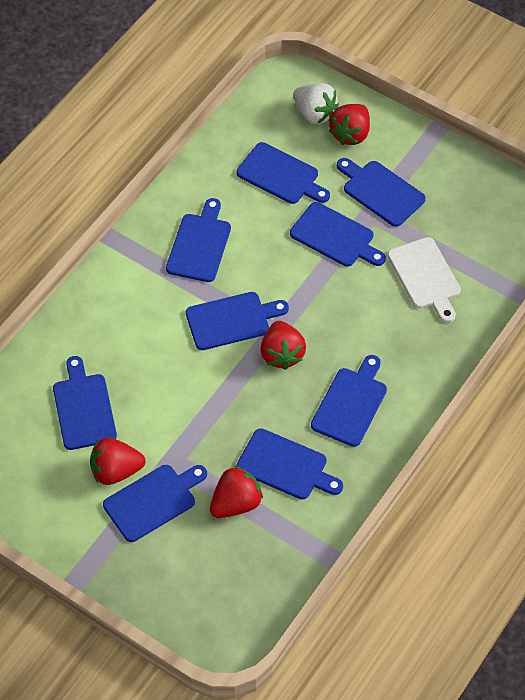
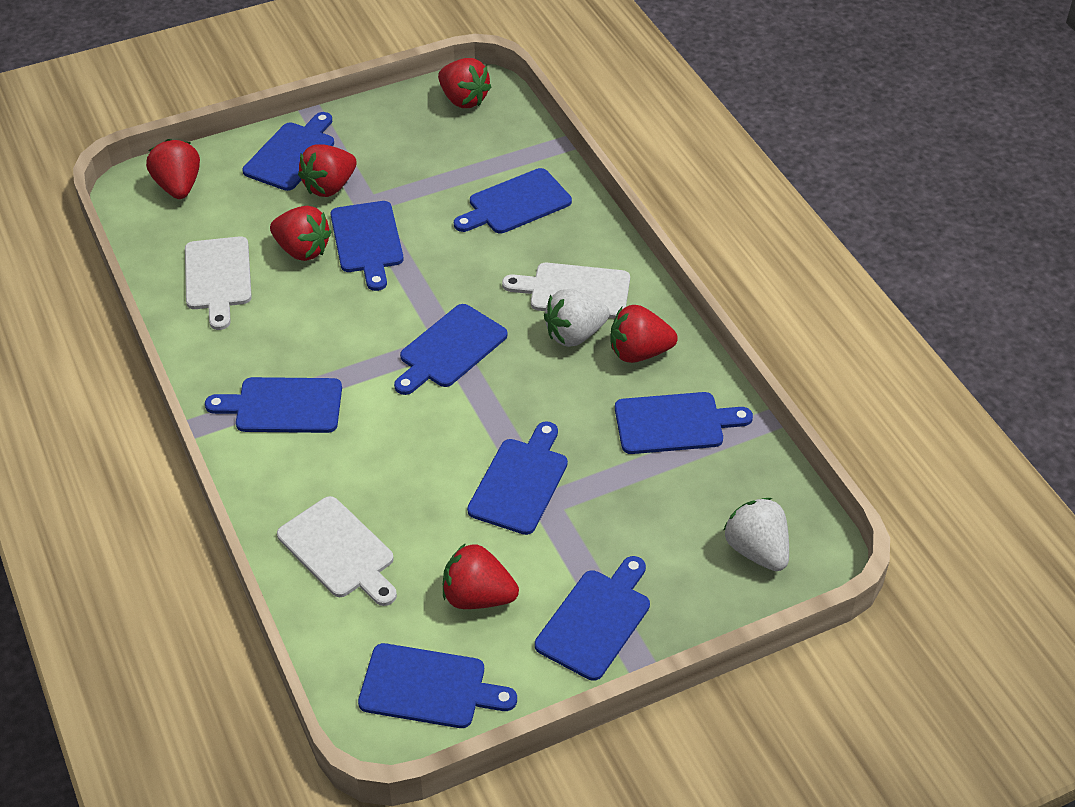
red strawberry: [90,438,145,485] [210,466,263,518] [261,321,306,370] [329,104,370,145] = 4 -> [146,139,200,199] [270,206,332,261] [298,144,357,197] [438,58,491,108] [443,543,519,609] [610,305,678,363] = 6
white cutting board: [388,237,461,323] = 1 -> [185,236,252,330] [277,496,397,606] [502,263,630,318] = 3
white strawberry: [293,83,339,124] = 1 -> [544,289,610,347] [723,498,789,571] = 2

